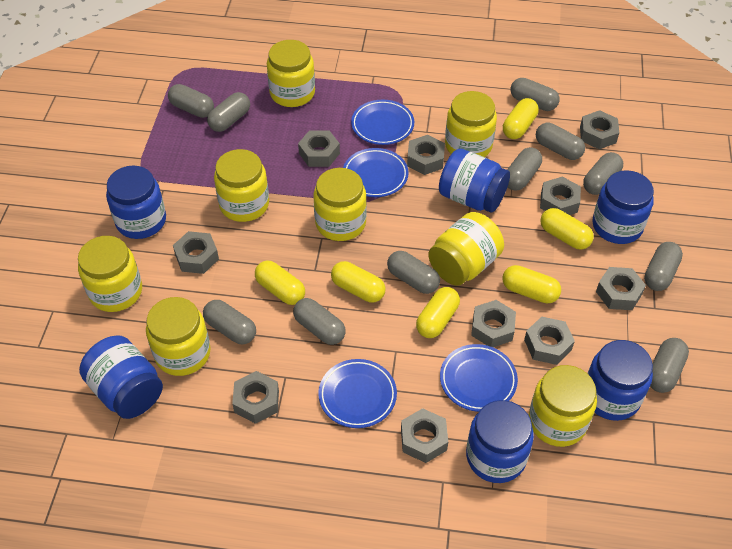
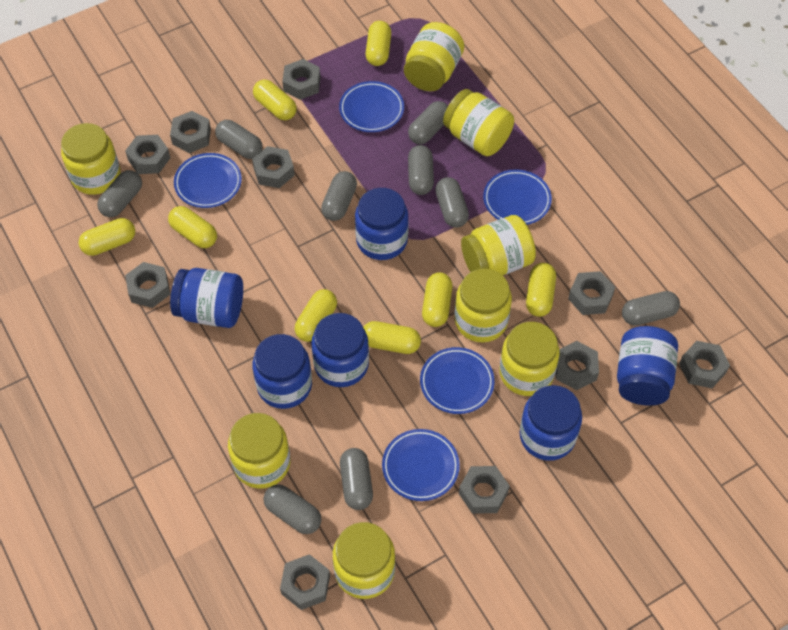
blue plate: [318,359,397,428] [343,148,409,197] [351,100,414,145] [440,344,518,412] = 4 -> [174,153,242,208] [339,81,404,132] [382,429,460,501] [420,347,495,414] [483,170,552,225] = 5
grey capsule: [168,84,214,118] [203,300,256,344] [207,92,250,132] [293,298,346,345] [387,251,440,294] [507,147,542,191] [511,78,559,111] [536,123,585,160] [583,152,623,195] [644,242,683,291] [650,338,689,393] = 11 -> [97,170,142,217] [215,120,263,159] [264,485,322,534] [321,171,357,221] [340,448,373,510] [408,101,448,144] [408,145,434,195] [435,177,469,228] [622,291,680,326] = 9
yellow capsule: [255,261,305,305] [331,261,386,302] [416,287,460,338] [502,265,561,304] [503,98,539,139] [540,208,594,249] = 6 -> [79,218,135,256] [168,206,217,248] [253,80,297,120] [295,289,337,342] [363,321,421,354] [365,21,391,66] [422,272,453,327] [526,263,556,317] = 8

